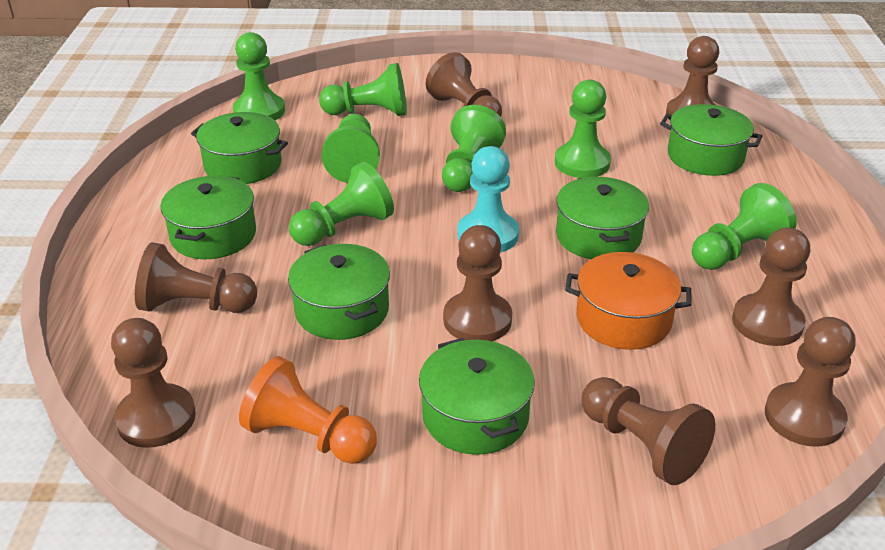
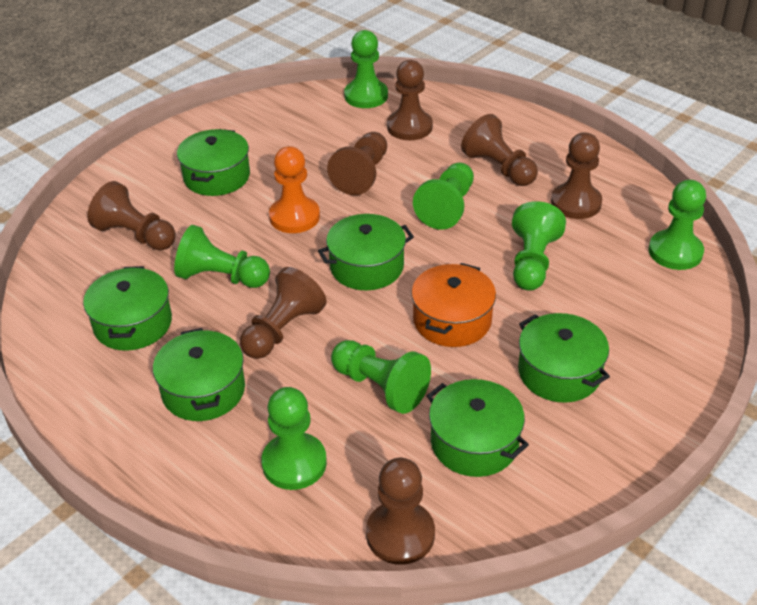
brown pawn: [111,318,196,448] [135,242,257,313] [426,52,502,117] [443,225,512,341] [581,377,715,485] [666,36,719,120] [732,228,810,346] [765,317,856,447] = 8 -> [87,181,176,250] [240,267,327,359] [327,132,387,195] [366,458,435,565] [387,60,433,140] [461,114,538,186] [551,132,602,219] = 7
turquoise pawn: [457,146,519,253] = 1 -> none = 0

